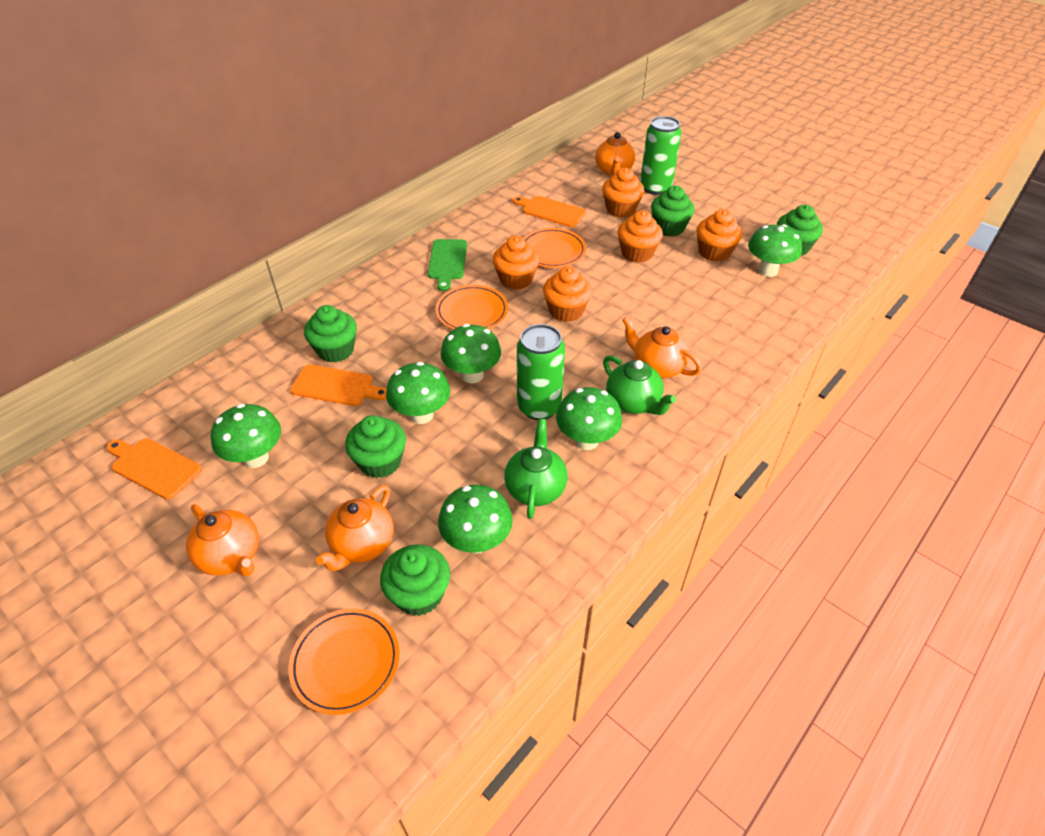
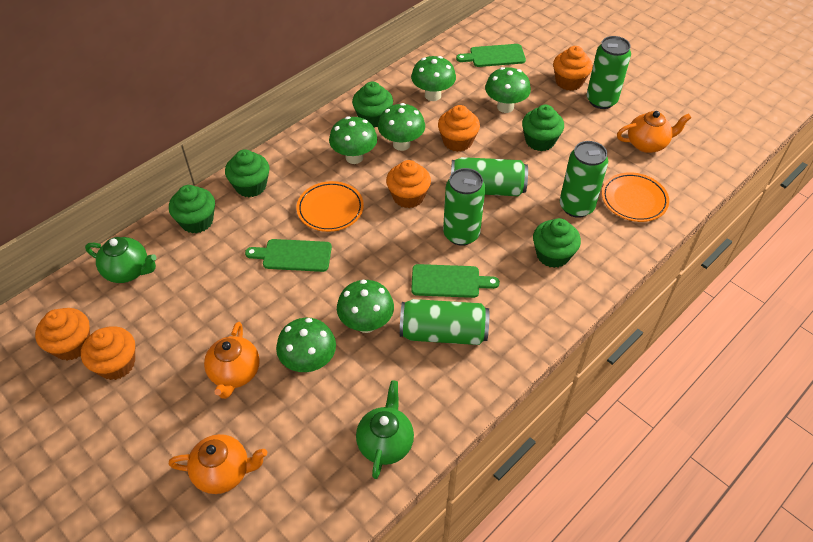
green can: [517,324,565,420] [640,116,681,195] = 2 -> [400,299,489,345] [443,168,485,246] [451,157,528,196] [560,141,608,218] [587,36,631,109] = 5
green cutting board: [428,239,467,291] = 1 -> [245,239,332,272] [411,264,500,298] [456,44,526,67] = 3
orange cutting board: [106,438,202,500] [290,364,387,406] [513,196,586,227] = 3 -> none = 0
orange plate: [289,608,400,715] [436,285,508,329] [523,228,586,268] = 3 -> [297,181,364,232] [602,172,669,222] = 2
orange teapot: [186,504,259,576] [316,485,393,571] [595,132,635,176] [622,316,702,378] = 4 -> [168,434,267,494] [204,322,260,399] [617,111,691,153] = 3

